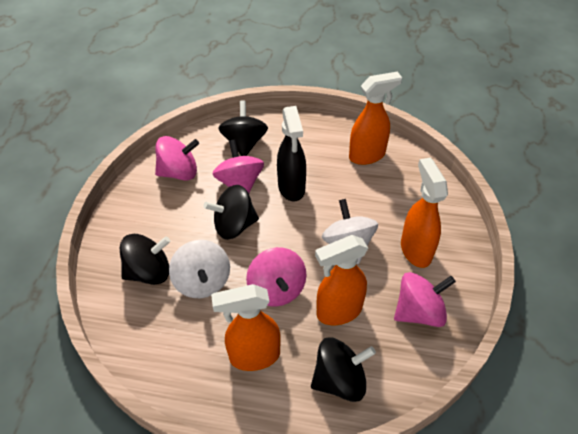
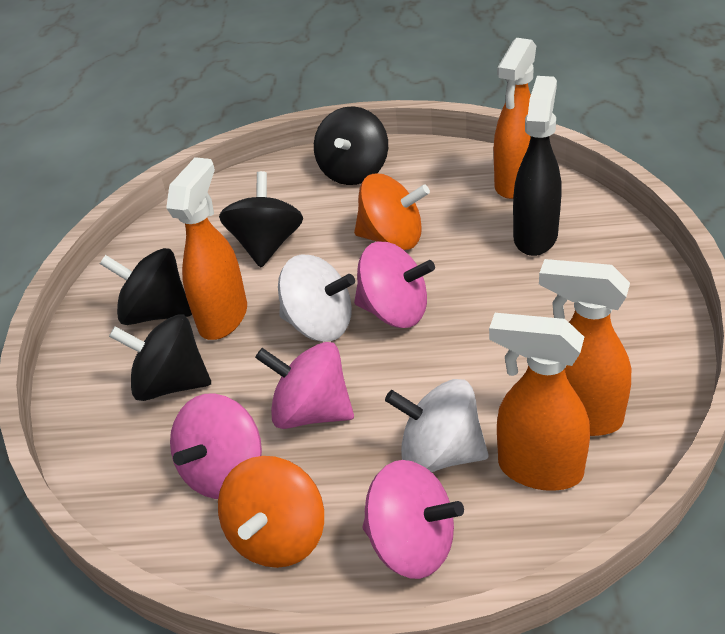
orange spinning top: none = 0 -> [218,456,324,568] [354,174,430,250] = 2

